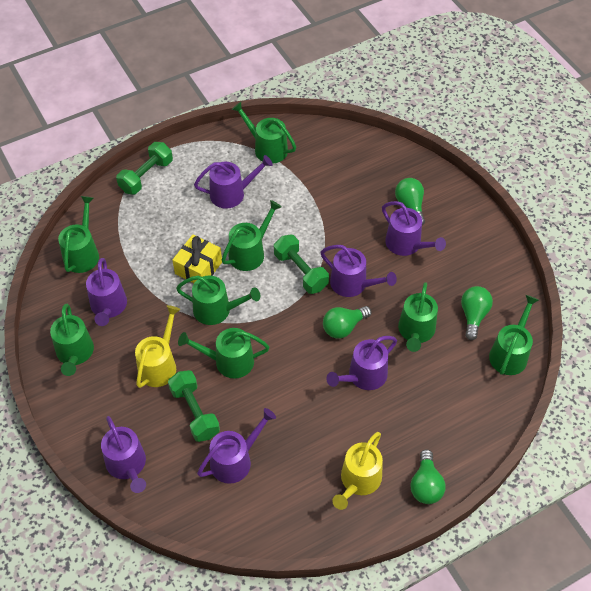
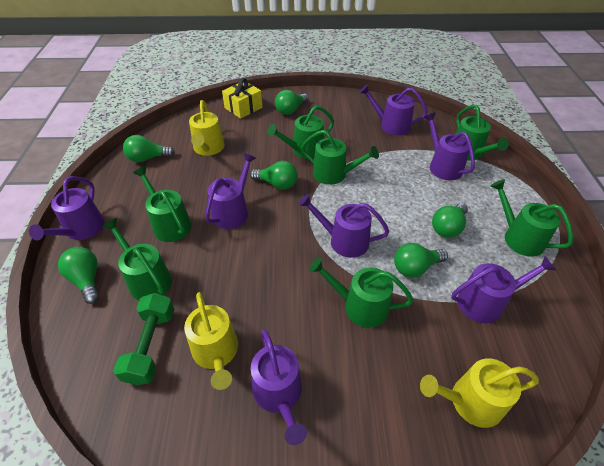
green dumbbell: [116,142,173,195] [168,370,220,442] [274,234,329,294] = 3 -> [113,293,174,385] = 1
green light bulb: [323,306,371,339] [395,178,425,225] [410,449,445,504] [461,286,493,340] = 4 -> [58,247,100,304] [123,135,175,162] [250,161,297,190] [275,90,309,115] [394,243,448,278] [432,203,468,238] = 6
green watering can: [50,304,94,376] [58,196,99,273] [176,275,260,325] [178,328,269,379] [222,200,282,271] [232,102,296,164] [398,282,438,352] [489,295,539,375] = 8 -> [102,218,172,301] [133,167,192,242] [267,105,334,159] [301,130,379,185] [309,258,414,328] [456,105,509,160] [490,179,574,257] = 7
yellow watering can: [135,305,181,388] [332,432,383,510] = 2 -> [184,292,238,390] [189,100,225,156] [420,359,539,428] = 3

